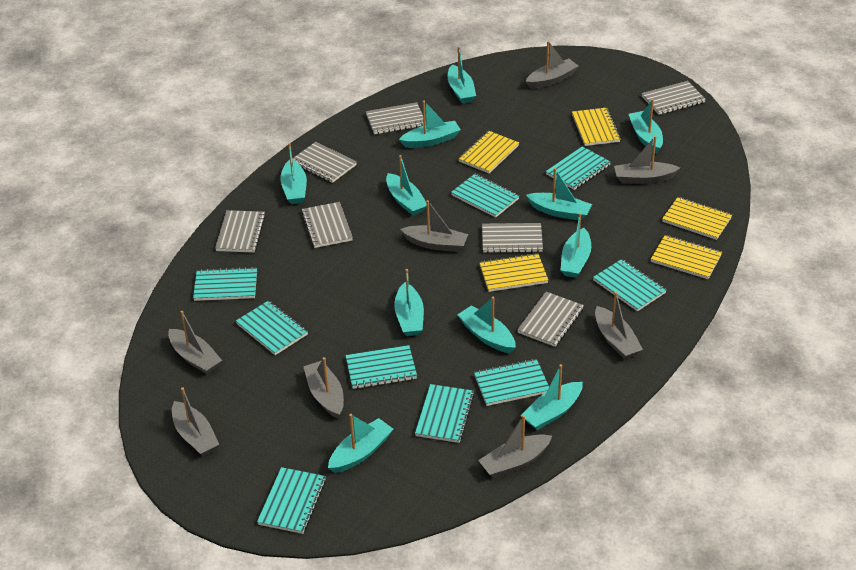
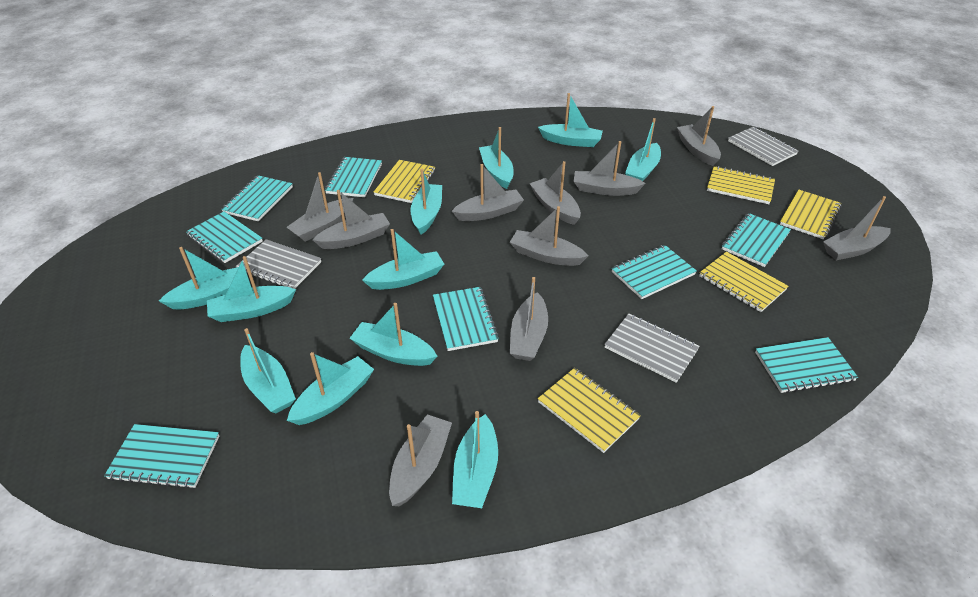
grey boat: [168,311,222,374] [172,387,219,457] [303,357,344,419] [400,200,468,252] [478,415,552,478] [526,41,578,89] [595,292,643,359] [614,136,680,184] = 8 -> [287,172,353,242] [313,190,390,249] [389,414,452,506] [452,164,524,221] [510,206,588,266] [510,277,548,361] [529,161,581,225] [573,141,646,196] [677,106,721,166] [823,196,891,261] = 10
grey notebook: [215,210,266,253] [292,142,357,183] [301,202,353,248] [366,102,423,135] [482,223,543,253] [517,292,584,347] [642,81,706,115] = 7 -> [236,239,321,289] [604,313,700,383] [728,127,798,166] = 3
turquoise notebook: [193,267,257,301] [236,300,308,355] [257,467,326,534] [345,345,417,389] [415,384,474,443] [451,174,519,218] [474,359,549,406] [546,146,611,190] [593,259,667,311] = 9 -> [104,424,219,489] [186,211,263,263] [221,175,293,222] [325,157,382,197] [433,287,499,351] [611,245,697,299] [722,213,791,267] [755,337,858,393] = 8

